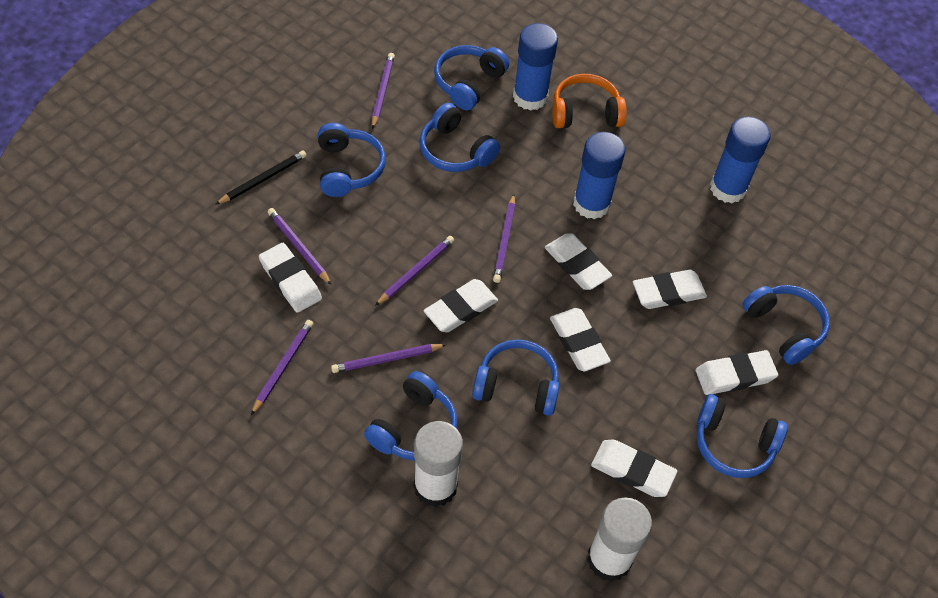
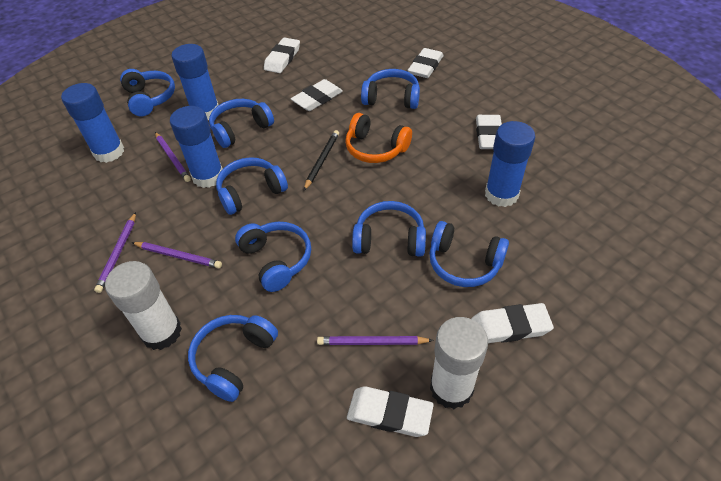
blue glue stick: [513,23,558,111] [573,132,625,219] [710,117,771,203] = 3 -> [61,83,124,163] [170,106,223,188] [171,44,218,120] [485,121,535,207] = 4
blue headphones: [318,123,386,197] [364,371,458,461] [419,103,500,172] [434,45,509,110] [472,339,559,416] [696,394,788,478] [743,285,830,365] = 7 -> [120,69,175,116] [188,315,278,402] [209,99,274,148] [216,157,288,215] [235,222,311,292] [352,201,426,257] [361,69,420,109] [429,221,509,287] = 8
purple pencil: [251,320,313,415] [268,208,331,285] [331,344,447,373] [372,53,395,129] [375,236,454,306] [493,194,515,283] = 6 -> [94,212,136,293] [132,242,222,268] [155,132,191,182] [317,336,434,345] = 4
white eraser: [259,243,322,313] [424,279,498,332] [545,233,612,290] [550,308,611,371] [591,439,677,497] [633,270,707,309] [696,350,778,395] = 7 -> [264,37,300,73] [291,79,343,111] [347,386,434,437] [408,48,444,78] [471,303,554,343] [476,115,502,149] = 6

